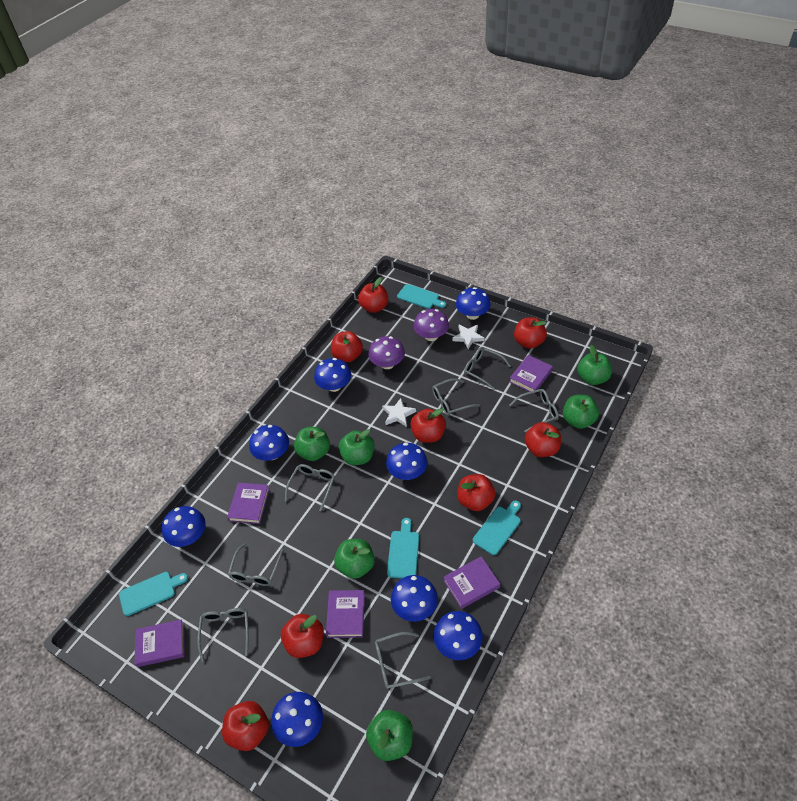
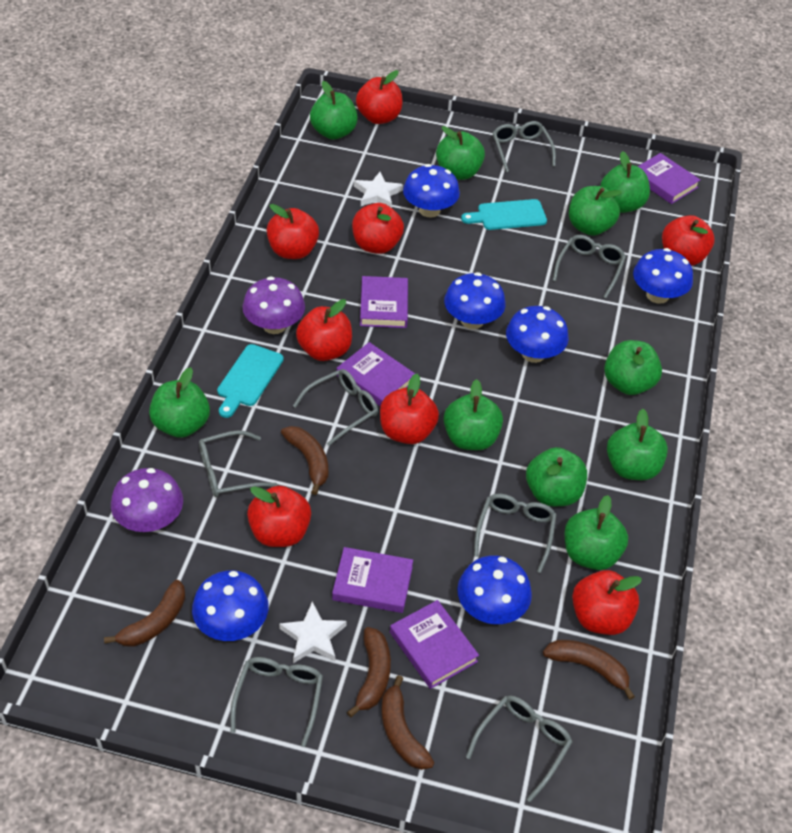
blue mushroom: [162,506,206,547] [249,425,289,461] [271,692,323,747] [314,358,351,392] [386,442,427,480] [391,575,438,622] [434,611,483,660] [456,287,491,320] = 8 -> [192,570,269,641] [403,164,460,218] [444,272,506,329] [457,555,532,624] [506,306,569,363] [633,248,693,304] = 6
brown banana: none = 0 -> [104,580,185,646] [281,426,328,495] [347,627,391,717] [382,675,435,770] [543,640,635,700] = 5
green apple: [294,427,330,461] [334,539,375,579] [339,429,375,465] [366,710,413,761] [563,395,599,429] [577,345,612,385] = 6 -> [149,367,210,438] [310,81,358,140] [436,126,485,180] [444,379,503,450] [526,447,587,506] [564,495,628,570] [569,186,622,236] [600,151,650,213] [604,340,662,395] [607,409,668,480] = 10
turquoise cutting board: [119,572,188,616] [387,518,419,578] [397,284,446,309] [473,501,521,555] = 4 -> [217,344,284,418] [461,199,547,230] = 2

